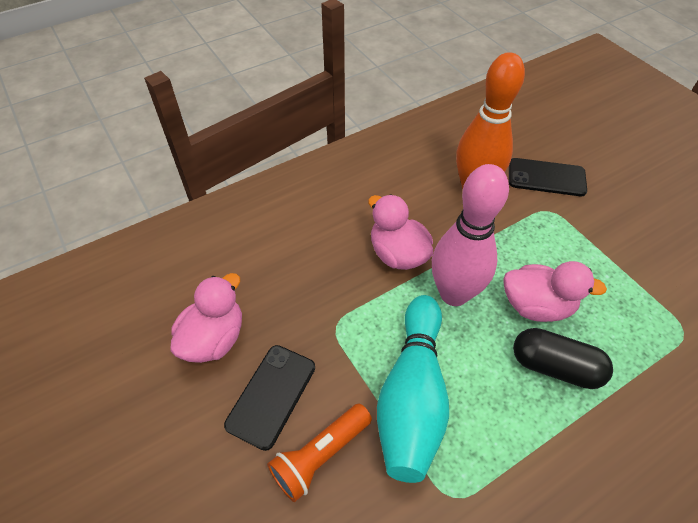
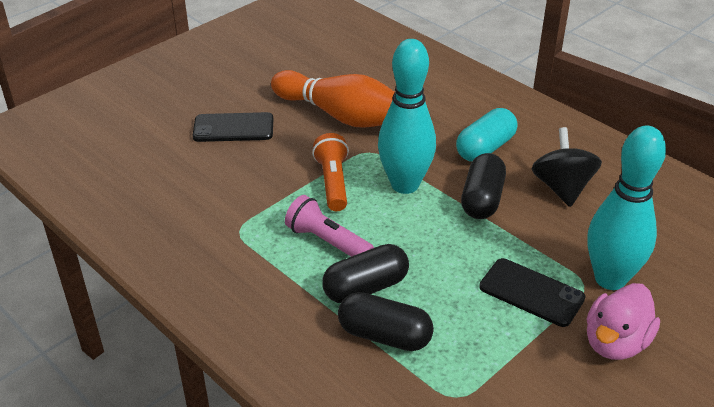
black capsule: [513,328,613,389] = 1 -> [322,244,409,303] [338,292,434,351] [461,153,506,219] = 3
black spinning top: none = 0 -> [531,127,602,207] = 1
pink bowling pin: [432,164,509,306] = 1 -> none = 0
pink duck: [170,273,242,363] [368,195,433,270] [503,261,607,322] = 3 -> [587,283,660,360] = 1
pink flashlight: none = 0 -> [285,195,374,257] = 1
turquoise bowling pin: [377,295,449,483] = 1 -> [378,39,436,194] [587,126,666,290] = 2
turquoise capsule: none = 0 -> [456,108,518,161] = 1

